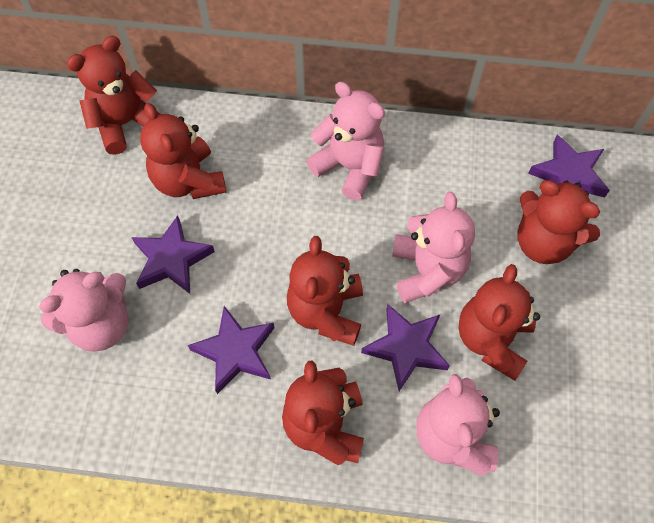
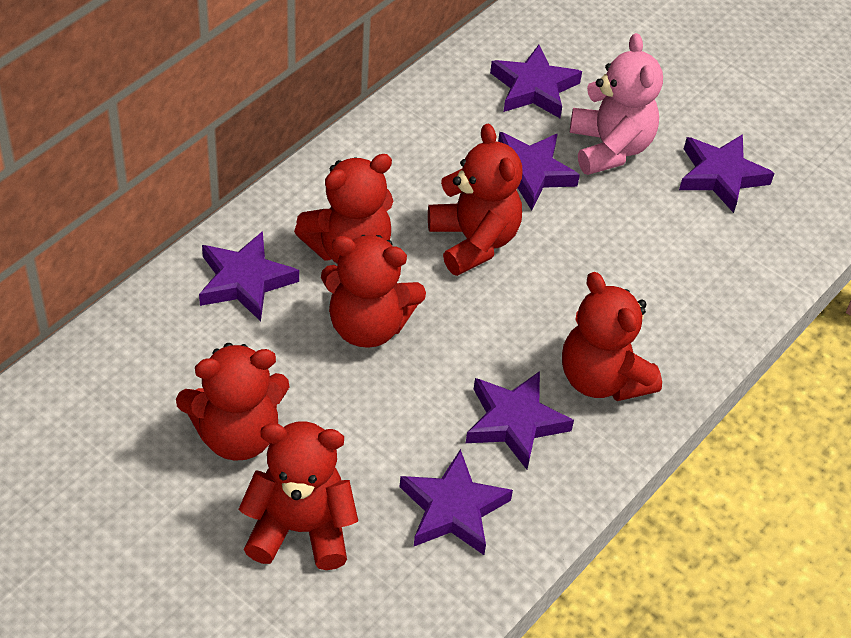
pink teddy bear: [39,269,129,352] [306,82,385,200] [392,192,475,304] [416,374,500,476] = 4 -> [570,33,663,175] = 1
purple star: [131,215,215,294] [188,306,275,394] [361,304,450,391] [528,135,610,197] = 4 -> [199,231,299,321] [400,449,513,555] [466,371,574,470] [490,45,582,118] [498,132,580,211] [679,134,775,213] = 6

